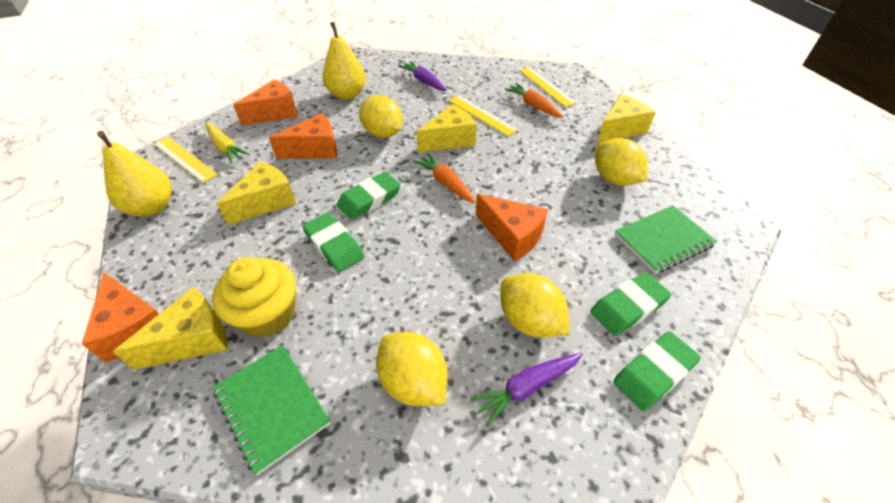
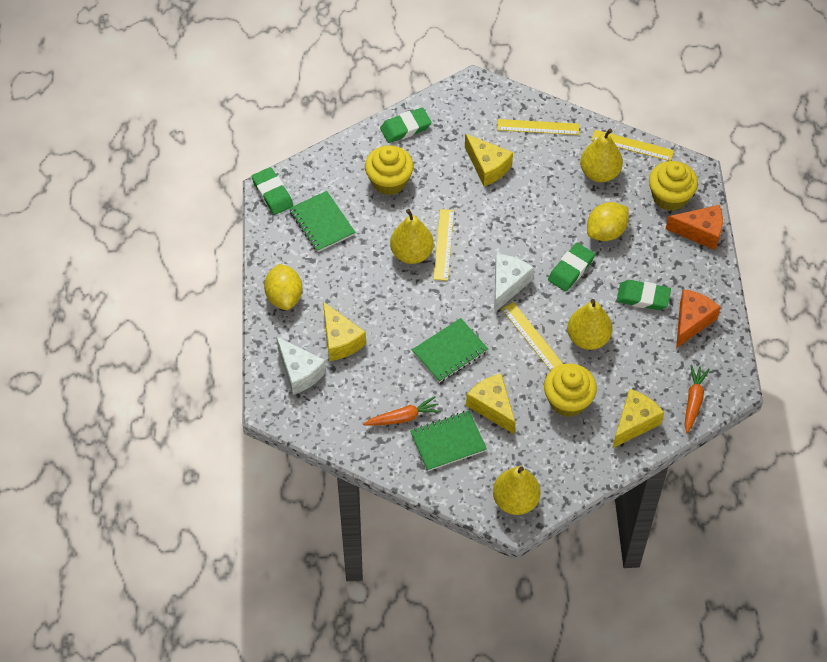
green notebook: [212,345,330,475] [614,205,717,274] = 2 -> [289,191,355,252] [410,411,487,471] [412,318,488,383] = 3
orange cheese: [82,272,159,362] [233,79,298,126] [269,113,337,159] [476,194,548,261] = 4 -> [666,205,723,250] [676,289,721,348] = 2
purple carrot: [398,61,446,91] [470,353,583,427] = 2 -> none = 0
white cheese: none = 0 -> [276,336,326,395] [494,254,534,313] = 2
yellow carrot: [205,123,250,164] = 1 -> none = 0
yellow cupcake: [212,257,296,338] = 1 -> [365,145,413,195] [544,364,597,417] [649,161,698,211] = 3
yellow lemon: [359,95,403,138] [376,332,447,406] [500,274,570,338] [595,138,648,186] = 4 -> [264,264,302,310] [587,202,629,241] = 2
yellow pear: [97,131,172,217] [323,22,366,100] = 2 -> [390,209,434,264] [493,466,541,515] [567,299,613,350] [580,129,623,182] = 4
yellow ruler: [154,137,218,183] [448,95,518,136] [519,67,577,107] = 3 -> [433,209,454,281] [497,119,579,135] [502,302,563,371] [591,130,674,161] = 4

